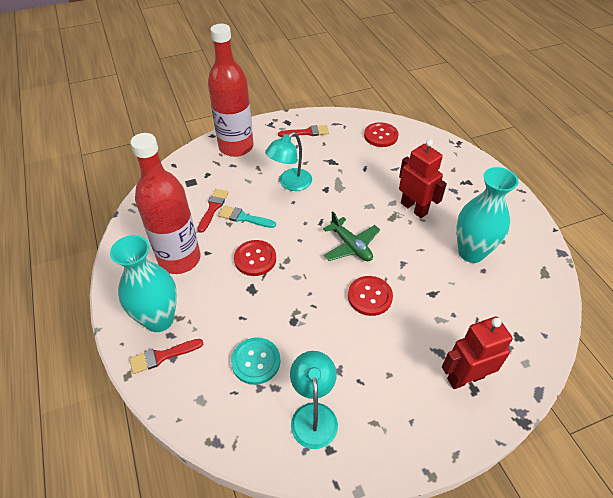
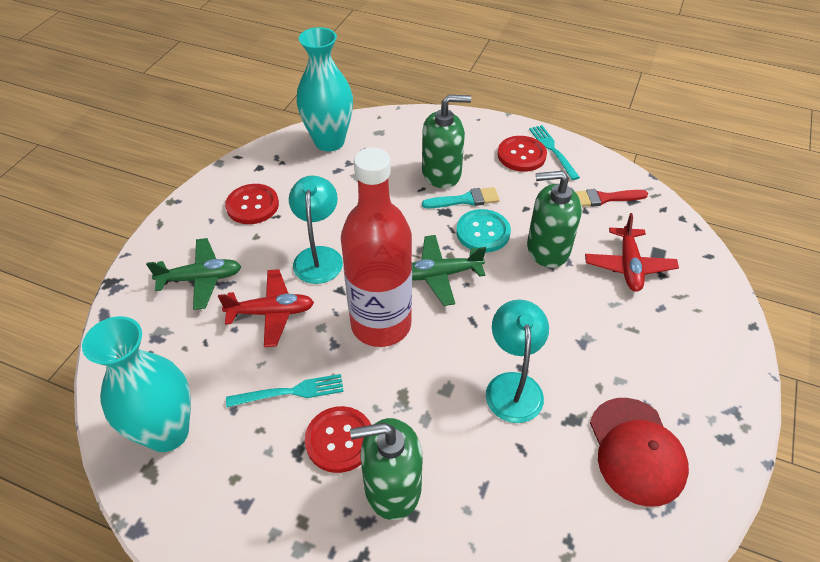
green plane: [323,212,380,261] = 1 -> [146,238,241,310] [412,235,486,306] = 2
green soap dispenser: none = 0 -> [350,418,422,520] [422,95,471,188] [527,171,582,268] = 3
red bottle: [130,133,201,274] [208,24,253,157] = 2 -> [341,147,412,347] = 1
red brush: [130,339,203,374] [197,189,229,233] [278,125,329,137] = 3 -> [575,189,648,207] = 1
red cap: none = 0 -> [590,398,689,507] = 1
red plane: none = 0 -> [218,269,314,347] [585,213,679,292] = 2
red robot: [399,139,447,218] [442,317,513,389] = 2 -> none = 0
turquoise fork: none = 0 -> [226,374,344,407] [529,125,580,180] = 2

